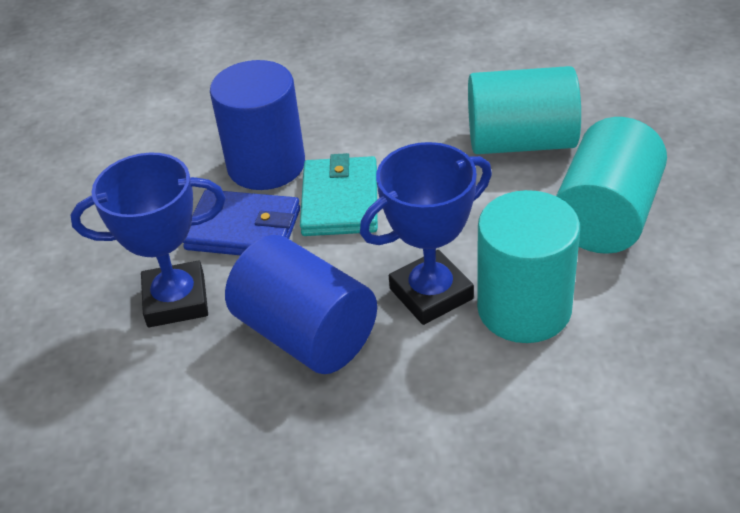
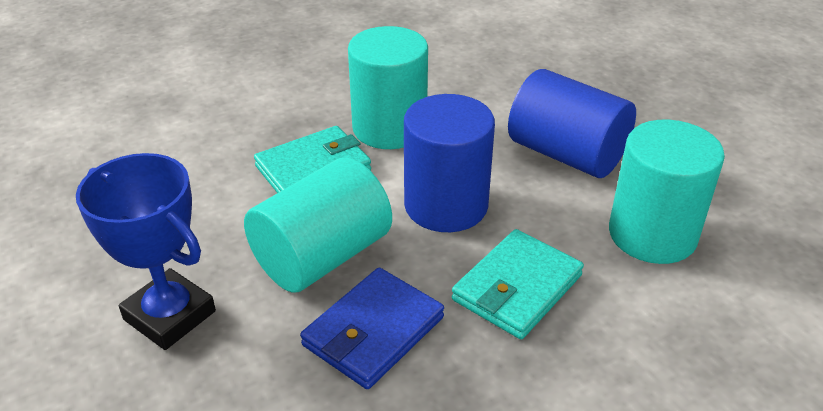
blue trophy: [71,153,226,327] [360,142,492,325] = 2 -> [76,153,216,350] = 1
turquoise wallet: [300,153,378,236] = 1 -> [254,126,371,193] [452,229,584,339] = 2

